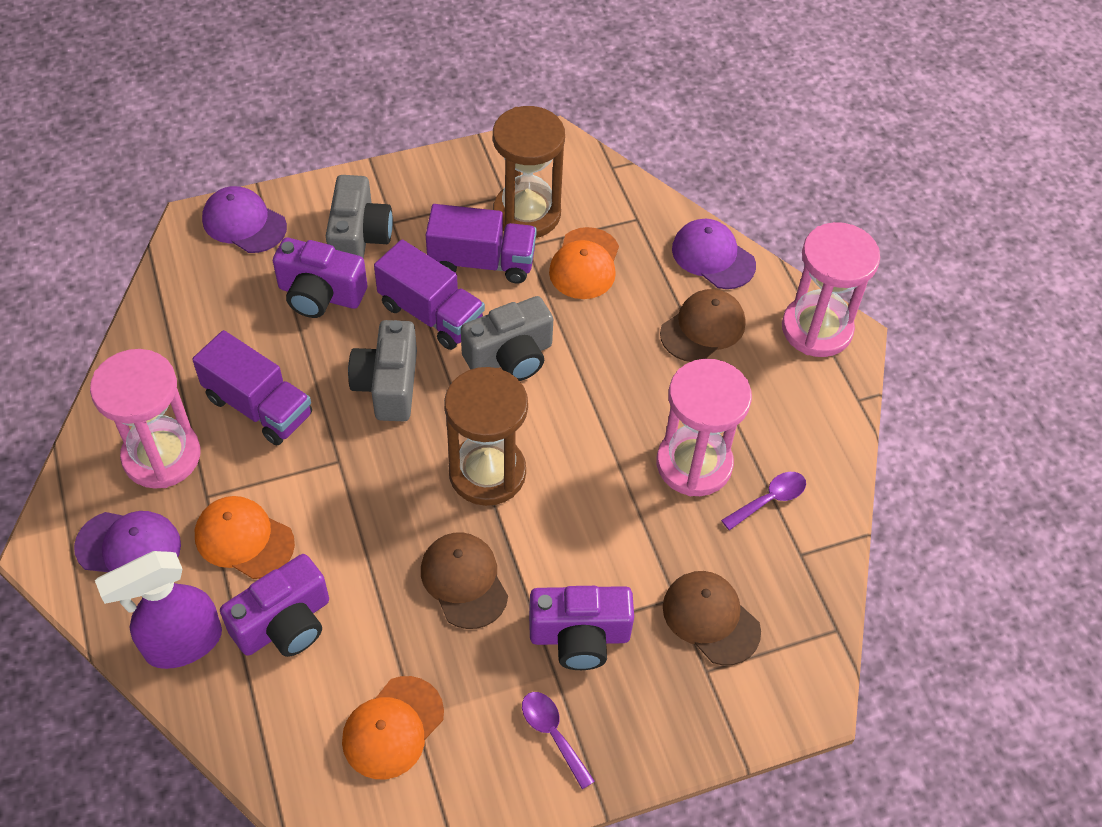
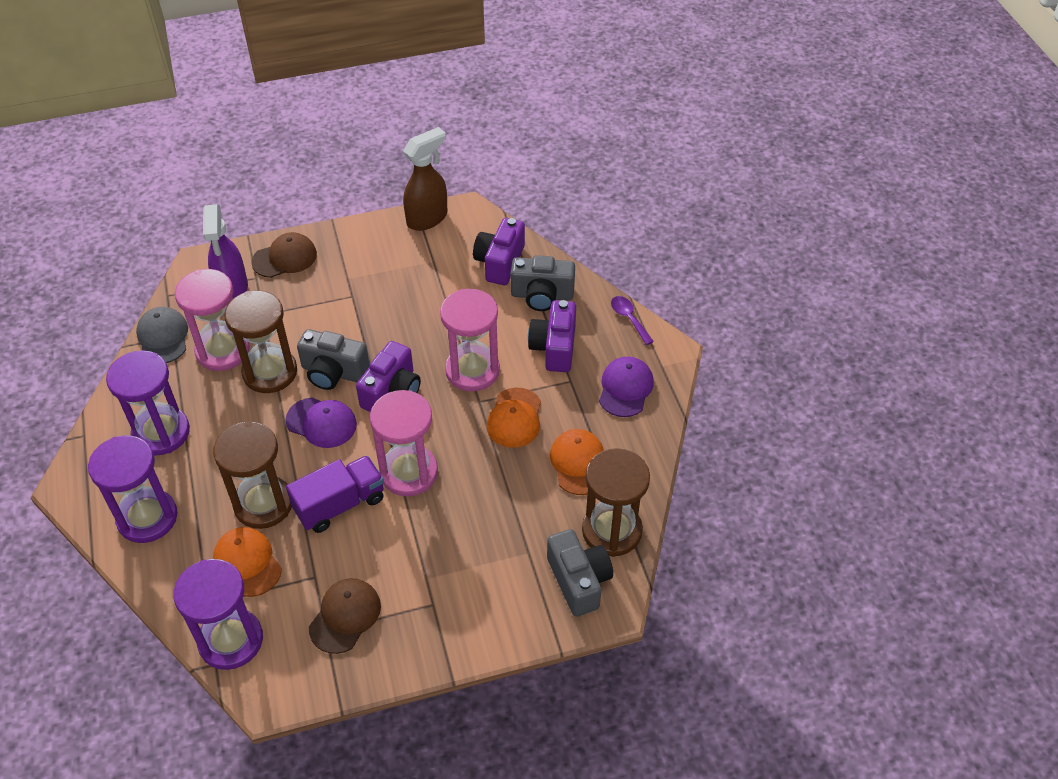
brown cap: [421,532,508,629] [660,289,745,362] [663,571,761,665] = 3 -> [251,232,317,278] [309,578,381,654] = 2
brown hourglass: [444,367,528,506] [493,106,565,238] = 2 -> [213,421,292,529] [224,290,297,393] [582,448,650,557] = 3
brown spray bottle: none = 0 -> [403,127,447,231] = 1
grey cap: none = 0 -> [136,307,188,363] = 1
purple cap: [74,511,181,572] [202,186,287,253] [672,219,756,289] = 3 -> [285,398,357,448] [599,357,654,417] = 2
purple hourglass: none = 0 -> [88,435,177,543] [106,350,190,455] [173,559,263,670] = 3
purple spoon: [522,692,595,789] [721,472,806,531] = 2 -> [611,296,654,345] = 1
purple truck: [192,330,312,445] [374,239,485,350] [426,204,537,283] = 3 -> [286,455,384,533] = 1

